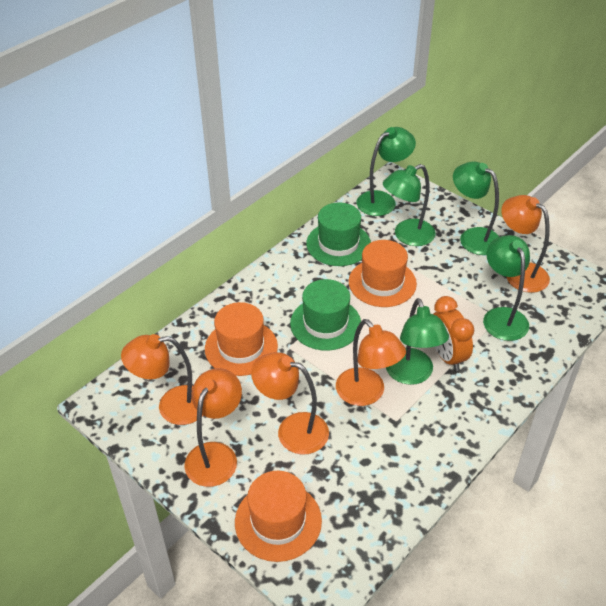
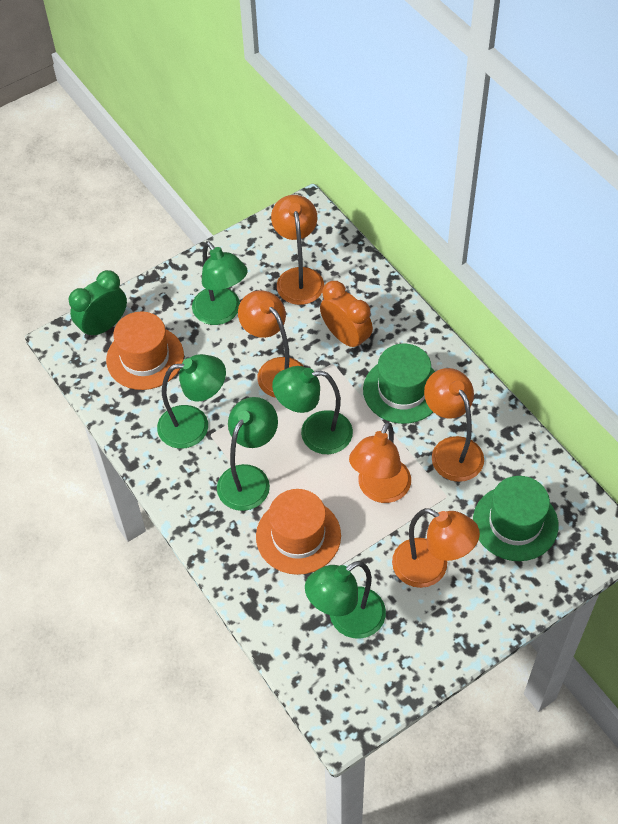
green clock: none = 0 -> [69,270,127,339] = 1
orange hat: [205,302,278,376] [235,471,322,562] [349,240,417,307] = 3 -> [106,311,184,390] [256,489,341,575] = 2

